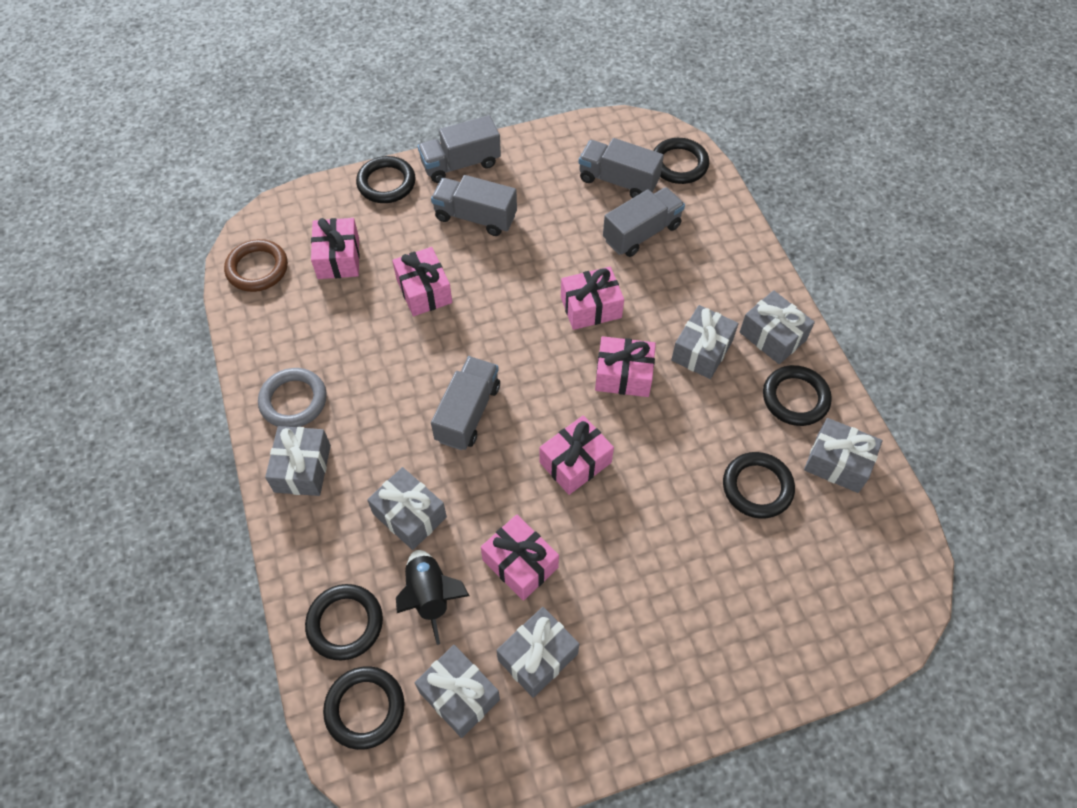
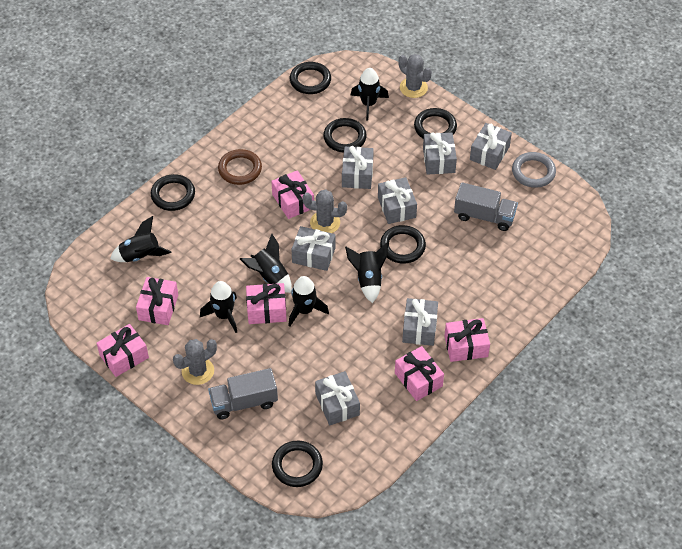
black rocket: [396,550,469,645] = 1 -> [110,216,171,262] [200,281,237,333] [240,234,292,293] [288,276,329,327] [345,242,388,303] [350,68,389,120] = 6
grey cactus: none = 0 -> [173,339,217,385] [302,190,347,233] [398,54,432,98] = 3
grey truck: [418,115,501,183] [431,175,517,236] [431,356,500,450] [579,138,664,198] [603,187,685,257] = 5 -> [208,368,278,419] [454,182,518,231] = 2

